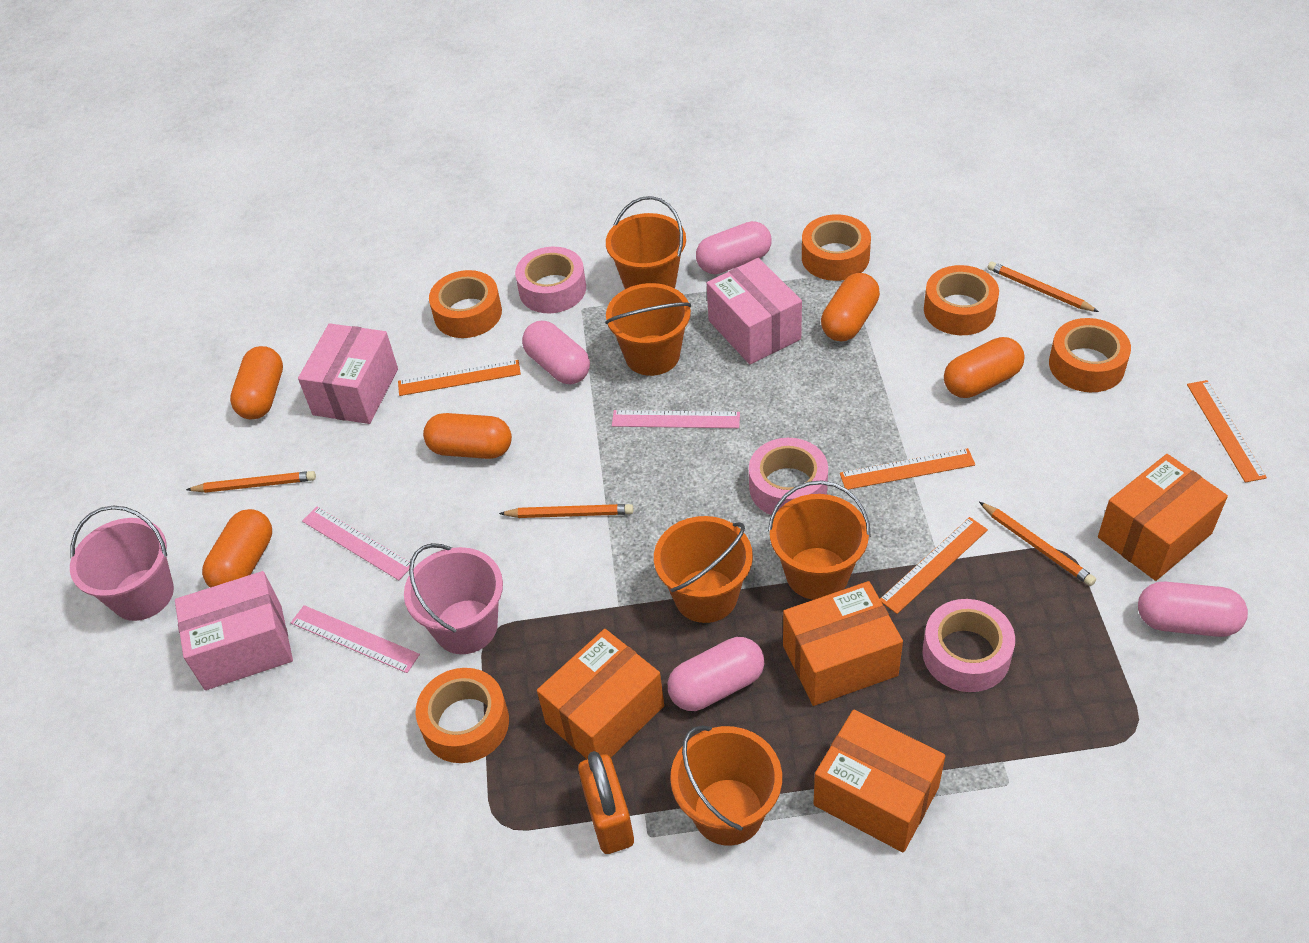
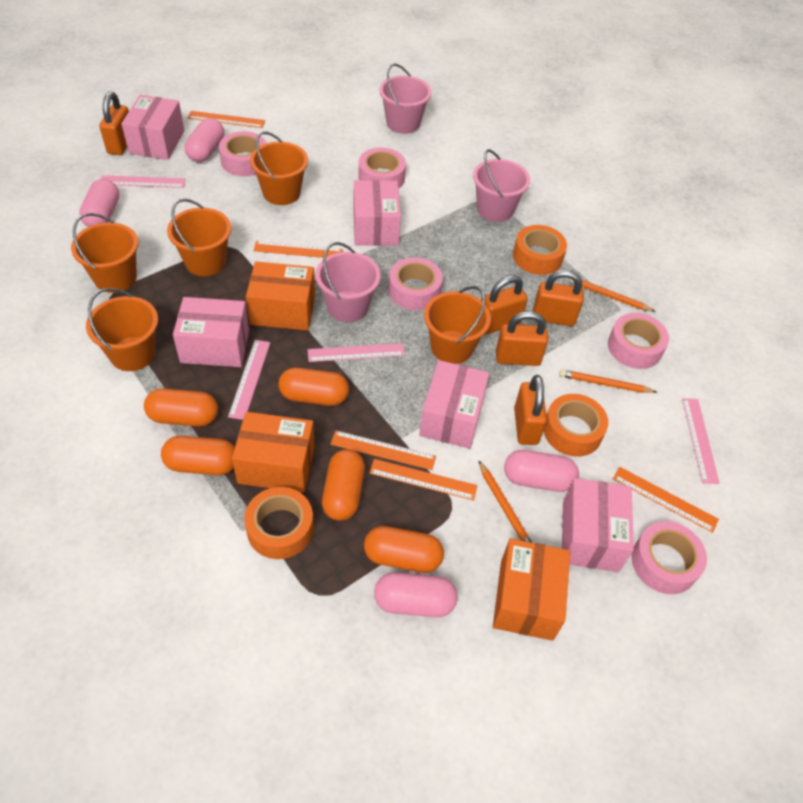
orange box: [537,629,664,759] [783,581,903,706] [813,710,945,853] [1098,454,1228,581] = 4 -> [232,412,315,493] [246,261,315,331] [493,538,570,641] = 3
orange padlock: [578,751,634,854] = 1 -> [99,92,129,155] [481,275,528,334] [496,311,548,366] [514,375,547,445] [533,270,584,326] = 5
orange pencil: [186,471,316,493] [499,504,633,518] [979,502,1096,586] [988,261,1099,312] = 4 -> [478,460,532,543] [559,369,657,393] [570,279,656,312] = 3
orange ruler: [398,360,521,396] [840,448,975,490] [880,517,988,614] [1187,380,1267,483] = 4 -> [187,111,265,128] [254,241,343,258] [330,431,436,470] [369,459,477,501] [613,467,719,533] = 5
orange tape: [415,668,509,763] [429,270,502,338] [802,214,871,281] [924,265,999,335] [1049,318,1131,392] = 5 -> [244,487,313,559] [513,225,567,275] [544,394,608,457] = 3
pink box: [175,571,293,690] [298,323,398,424] [707,258,802,364] = 3 -> [121,95,184,160] [173,297,249,367] [353,180,401,246] [419,360,489,449] [562,478,634,572] = 5
pink bucket: [70,506,174,621] [404,543,503,654] = 2 -> [316,242,381,322] [379,63,432,134] [473,149,530,222] = 3
pink ruler: [291,605,420,673] [302,507,410,580] [612,410,740,428] = 3 -> [101,175,186,188] [228,340,270,420] [308,343,405,362] [682,398,720,484] = 4
pink tape: [515,247,586,313] [749,438,828,515] [922,599,1015,692] = 3 -> [219,131,266,176] [358,148,406,189] [388,257,443,311] [608,313,669,369] [631,521,707,594] = 5

